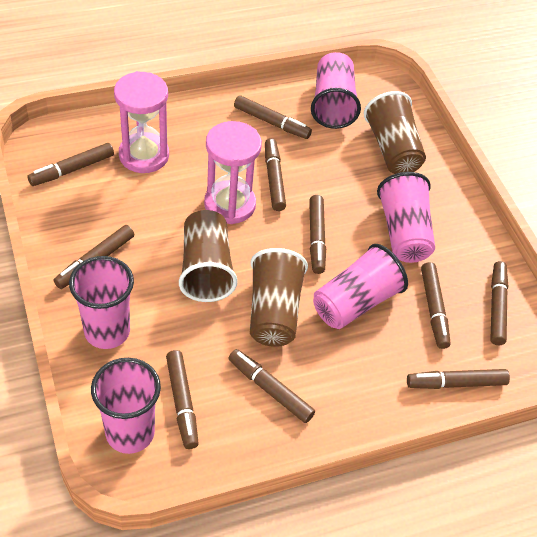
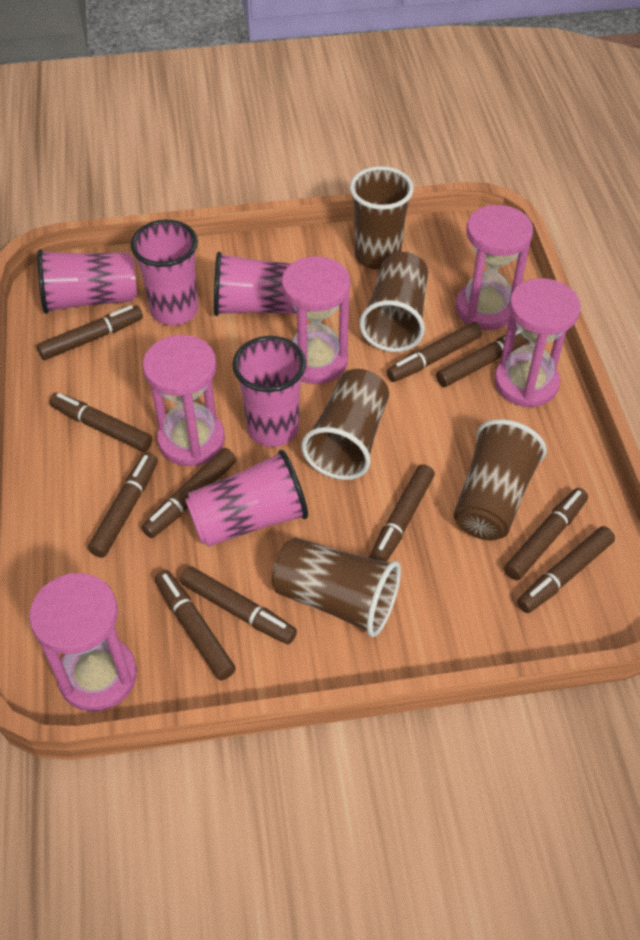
brown cup: [179,210,238,302] [250,248,308,347] [364,91,426,174] = 3 -> [271,537,401,637] [302,369,389,480] [350,166,414,270] [359,252,428,352] [454,419,547,541] = 5
brown marker: [27,143,114,186] [54,225,134,289] [166,350,199,449] [228,349,315,423] [234,95,312,139] [265,138,286,211] [309,195,326,274] [407,369,510,389] [421,262,451,349] [490,261,508,345] = 10 -> [37,305,143,360] [50,393,153,452] [88,452,158,558] [141,448,237,538] [155,570,236,680] [180,566,297,644] [369,464,435,562] [387,322,482,382] [436,330,529,387] [504,488,588,580] [517,526,615,613] = 11
pink hourglass: [114,71,169,173] [204,121,262,224] = 2 -> [29,573,137,712] [143,335,225,466] [281,256,350,384] [456,205,533,330] [494,278,581,407] = 5

